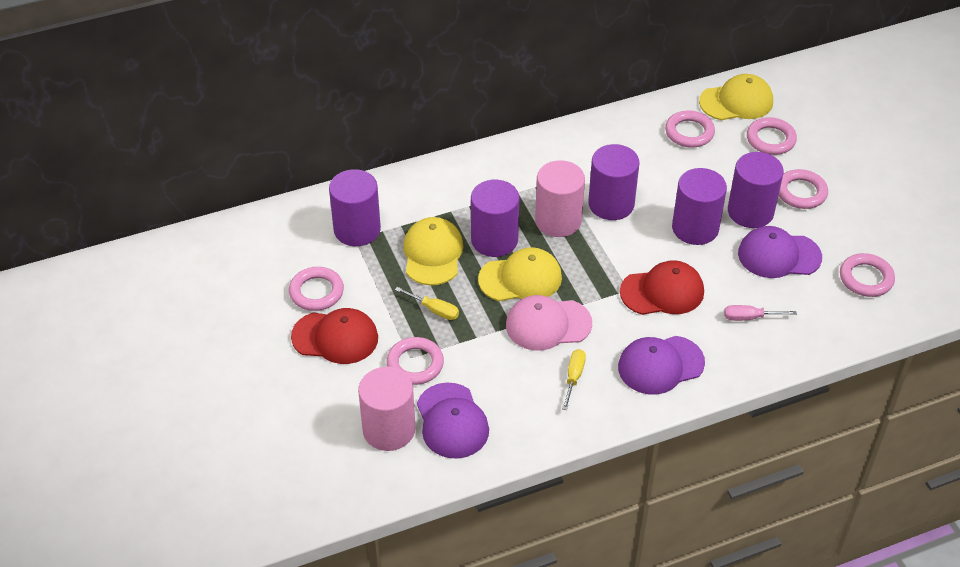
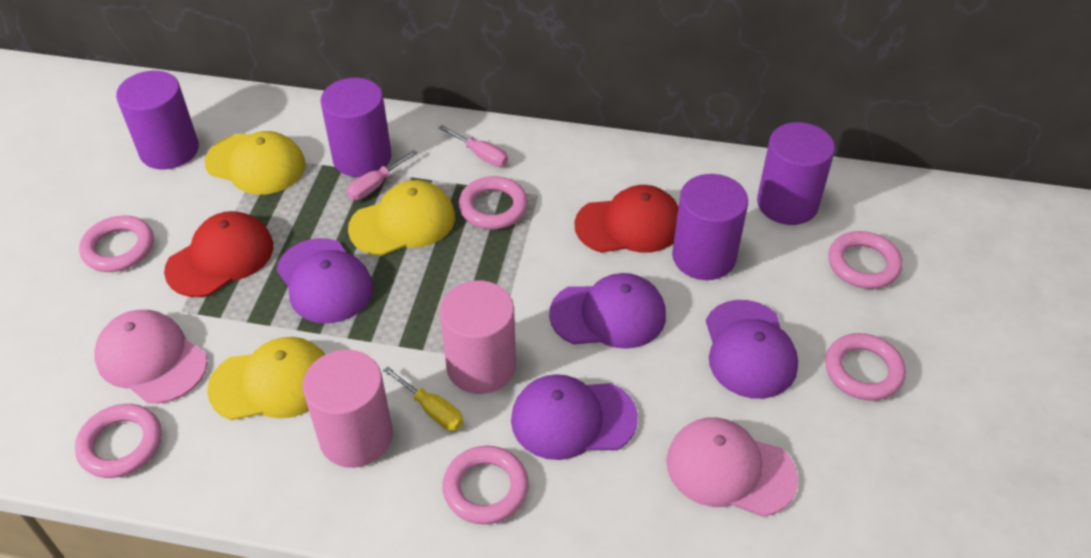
pink cap: [506,295,592,351] = 1 -> [95,310,207,404] [666,417,798,517] = 2
pink screwdriver: [724,305,797,321] = 1 -> [346,150,417,200] [439,125,508,167] = 2
purple cap: [417,383,489,459] [618,336,705,395] [738,226,822,278] = 3 -> [277,238,373,324] [511,374,638,460] [549,273,666,349] [706,300,798,399] = 4
purple cylinder: [329,169,381,246] [471,180,519,257] [588,144,639,220] [672,168,727,245] [728,152,784,228] = 5 -> [116,71,199,169] [320,78,392,177] [672,174,748,280] [757,122,835,225] = 4
yellow screwdriver: [395,287,459,320] [562,349,586,410] = 2 -> [383,366,464,431] = 1

